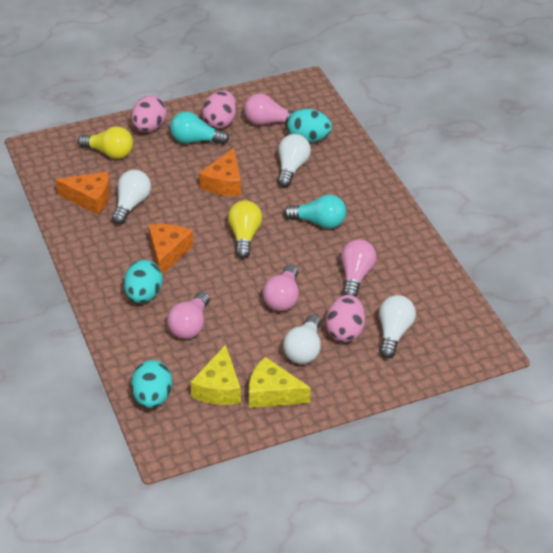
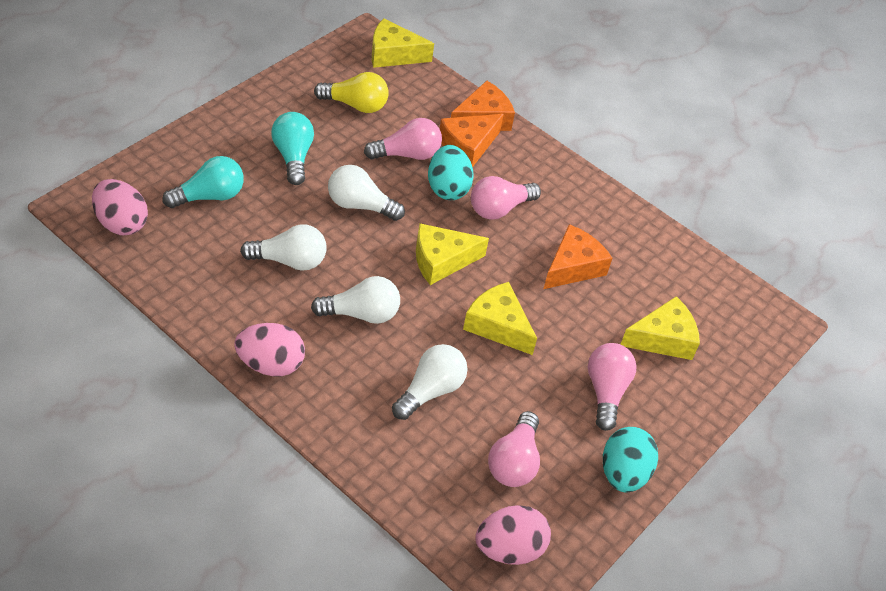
turquoise egg: [123,260,163,303] [131,360,172,408] [287,109,332,143] = 3 -> [428,145,474,200] [603,427,658,493] = 2
yellow cheese: [190,345,241,405] [249,357,310,408] = 2 -> [372,18,434,68] [416,223,489,285] [463,282,537,355] [621,296,700,360] = 4
yellow light bulb: [78,126,133,159] [228,200,262,259] = 2 -> [314,72,389,113] = 1

